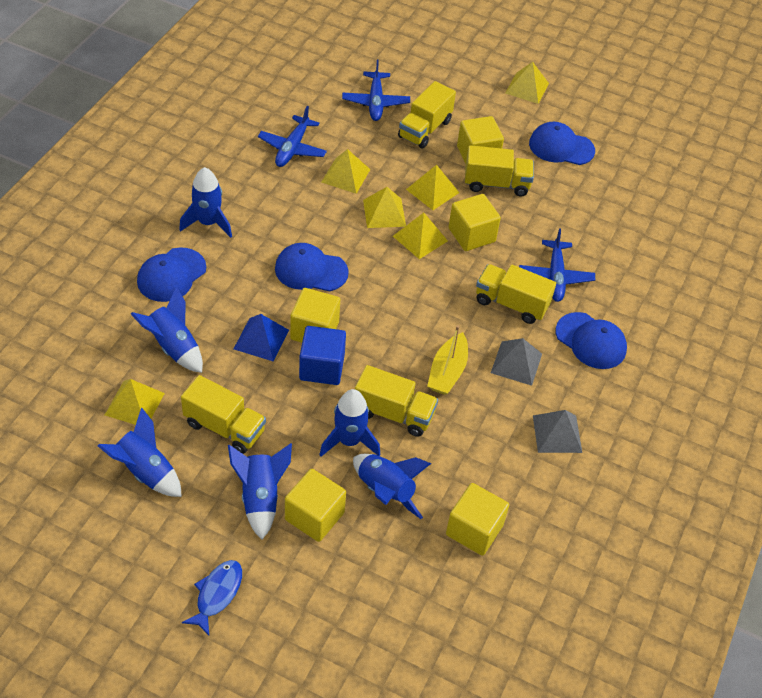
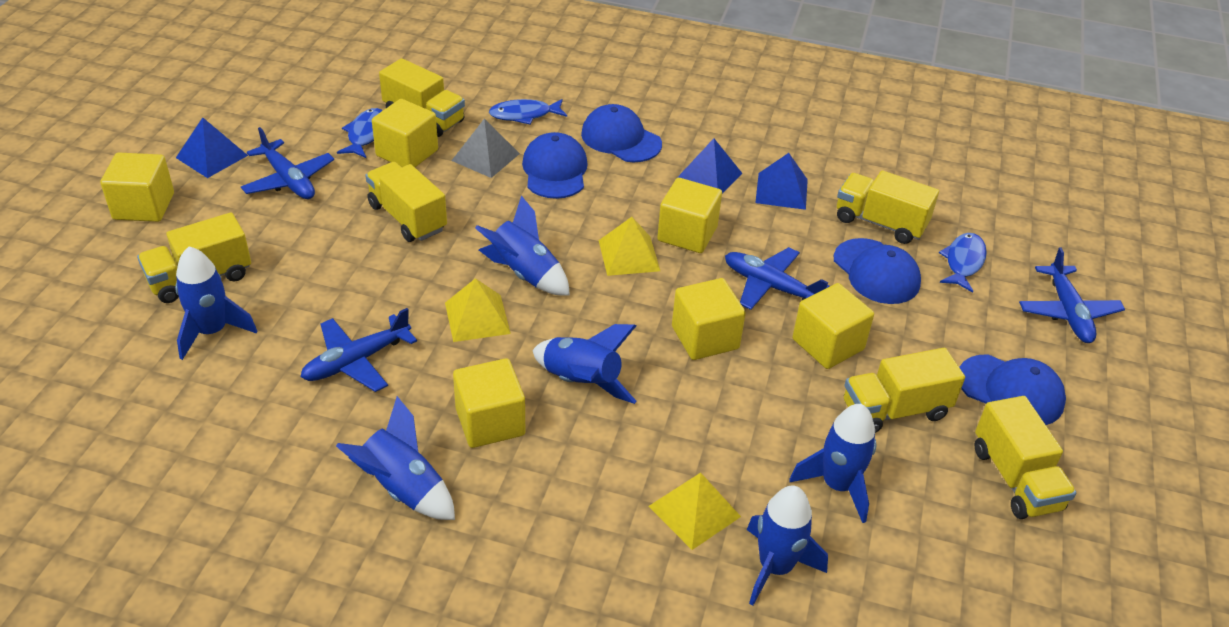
blue cube: [299,326,346,385] = 1 -> none = 0
blue fish: [182,560,242,636] = 1 -> [337,108,383,158] [489,99,567,125] [939,233,987,293] = 3
blue plane: [258,106,327,167] [342,59,410,121] [519,228,595,302] = 3 -> [241,127,334,199] [301,308,417,392] [725,247,829,310] [1019,248,1125,343] = 4
blue pyramid: [234,314,289,362] = 1 -> [176,117,248,178] [675,138,742,194] [755,153,808,210] = 3
grey pyramid: [491,338,542,386] [533,410,582,453] = 2 -> [451,119,520,178] = 1
yellow boat: [427,325,468,395] = 1 -> none = 0
yellow cube: [285,469,346,542] [290,288,340,343] [446,483,509,556] [448,194,501,251] [457,116,504,164] = 5 -> [101,152,174,222] [372,99,438,167] [453,358,525,448] [657,178,722,253] [672,278,746,360] [792,283,874,369] = 6
yellow pyramid: [105,379,165,425] [321,149,370,194] [363,187,406,228] [393,213,448,259] [406,165,459,210] [505,62,549,104] = 6 -> [445,278,511,342] [599,217,660,276] [649,473,741,550] = 3
yellow truck: [181,375,266,454] [355,365,438,437] [398,81,456,148] [465,145,534,197] [476,264,556,324] = 5 -> [137,212,251,303] [365,162,447,242] [379,58,465,137] [837,170,939,244] [844,348,965,433] [975,396,1076,519] = 6

